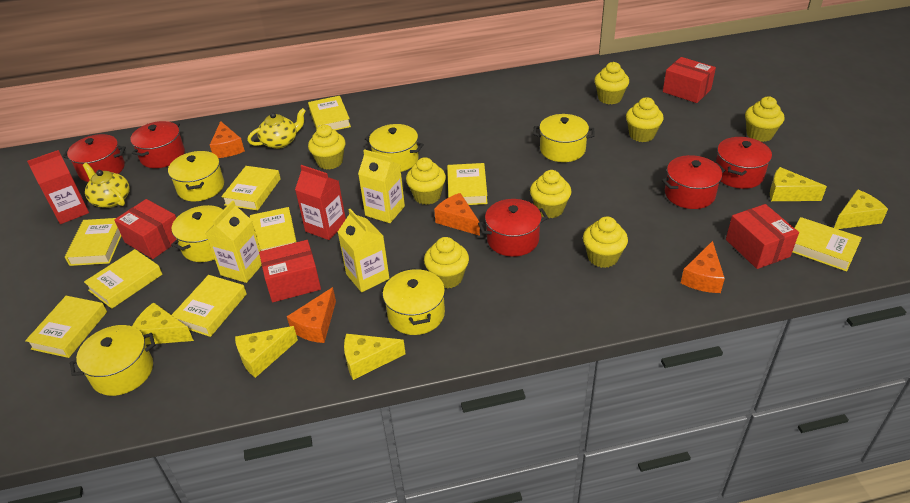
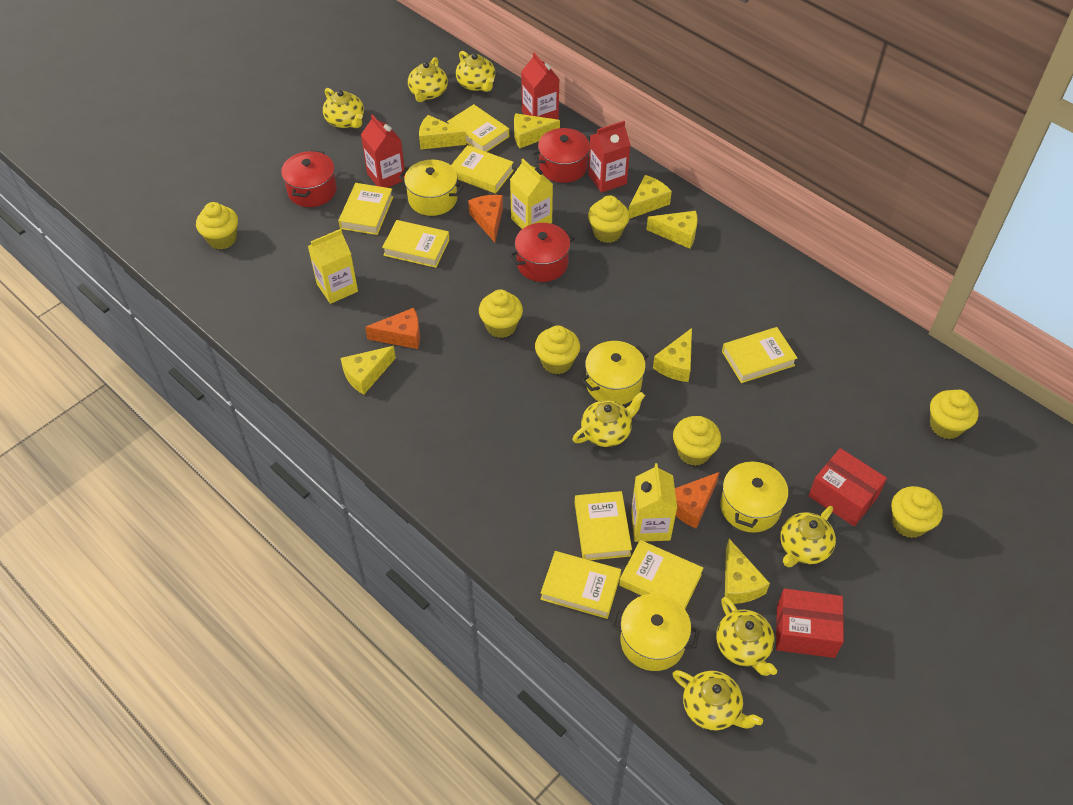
orange cheese: [210,121,245,158] [287,287,336,343] [434,193,480,236] [681,241,725,293] = 4 -> [365,308,420,349] [468,195,503,242] [675,472,719,529] = 3
red box: [114,199,176,259] [259,240,321,302] [663,57,716,103] [726,204,799,269] = 4 -> [776,588,844,658] [808,448,887,526] = 2
red carton: [27,150,89,224] [295,165,346,240] = 2 -> [361,114,405,188] [521,53,560,119] [588,121,631,193] = 3
red pot: [63,134,126,182] [130,121,185,168] [478,199,548,257] [662,155,725,209] [716,137,772,189] = 5 -> [281,150,337,207] [510,223,575,282] [532,128,590,183] = 3
yellow book: [25,296,107,358] [65,218,121,266] [84,249,163,309] [172,275,247,337] [221,166,281,211] [250,207,296,251] [308,96,351,130] [447,163,488,205] [793,217,862,271] = 9 -> [338,183,393,235] [382,220,450,268] [447,104,509,152] [451,145,514,194] [541,551,621,619] [575,491,632,560] [619,540,703,609] [722,327,797,383] = 8
yellow cheese: [132,302,194,345] [235,326,298,378] [344,334,406,380] [770,167,827,201] [834,189,888,229] = 5 -> [340,346,396,395] [419,115,466,150] [514,113,560,148] [629,175,672,219] [646,211,698,249] [653,328,692,382] [725,539,770,604] = 7
yellow cupcake: [308,125,346,170] [406,157,446,205] [424,237,469,289] [530,170,572,218] [583,217,628,268] [594,62,629,104] [626,97,664,142] [745,97,785,142] = 8 -> [196,202,238,250] [479,289,523,338] [535,325,580,374] [588,196,630,243] [673,416,721,466] [891,486,943,538] [930,390,979,439] = 7
yellow pot: [70,325,155,396] [168,151,224,201] [171,205,225,262] [365,124,424,172] [383,268,445,335] [533,114,595,162] = 6 -> [399,160,464,216] [581,341,649,405] [611,594,700,671] [720,458,788,533] = 4
yellow teapot: [83,163,130,208] [247,108,306,149] = 2 -> [323,88,364,128] [408,57,448,102] [456,51,495,92] [572,392,645,447] [673,670,763,730] [716,597,777,676] [780,506,836,567] = 7

